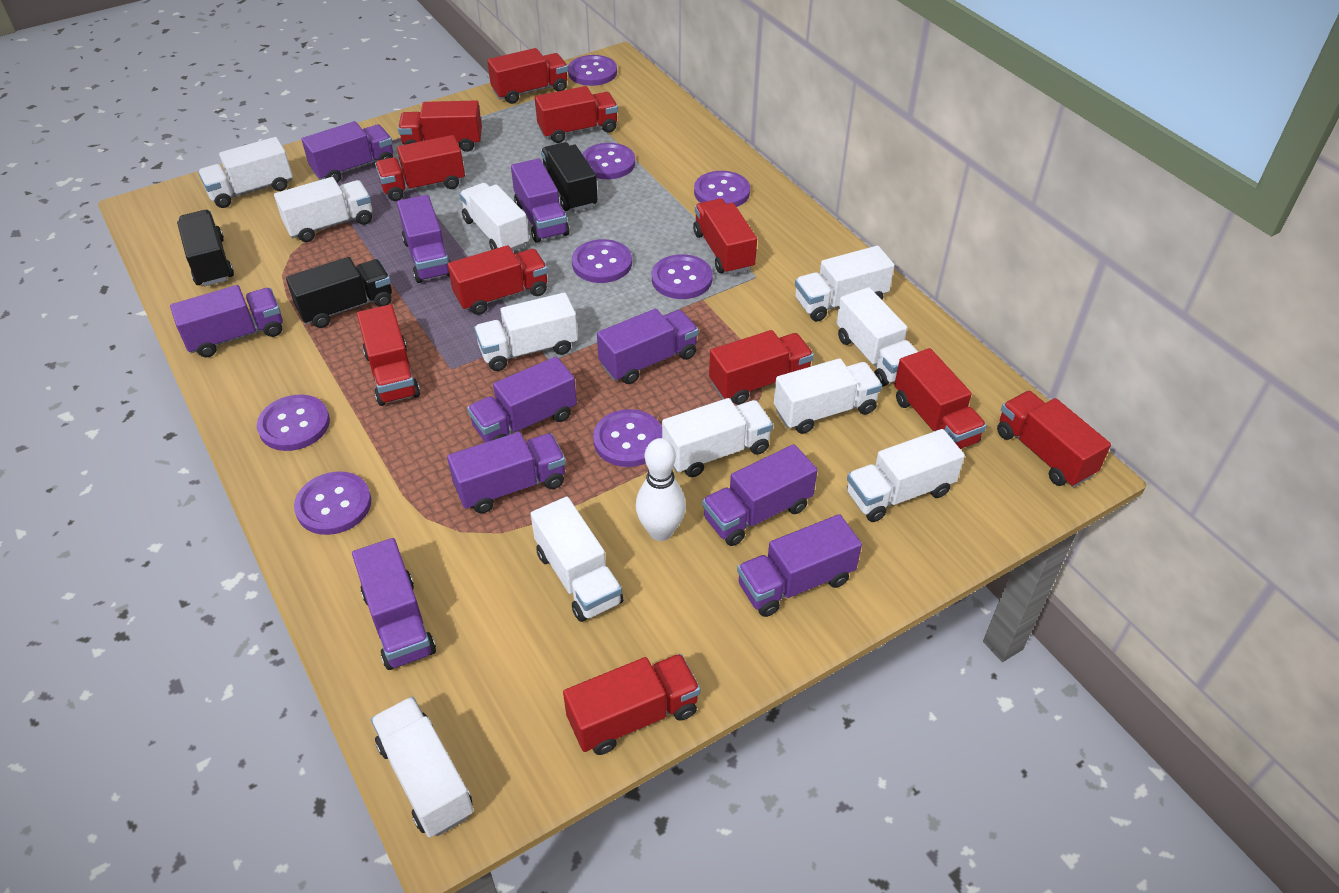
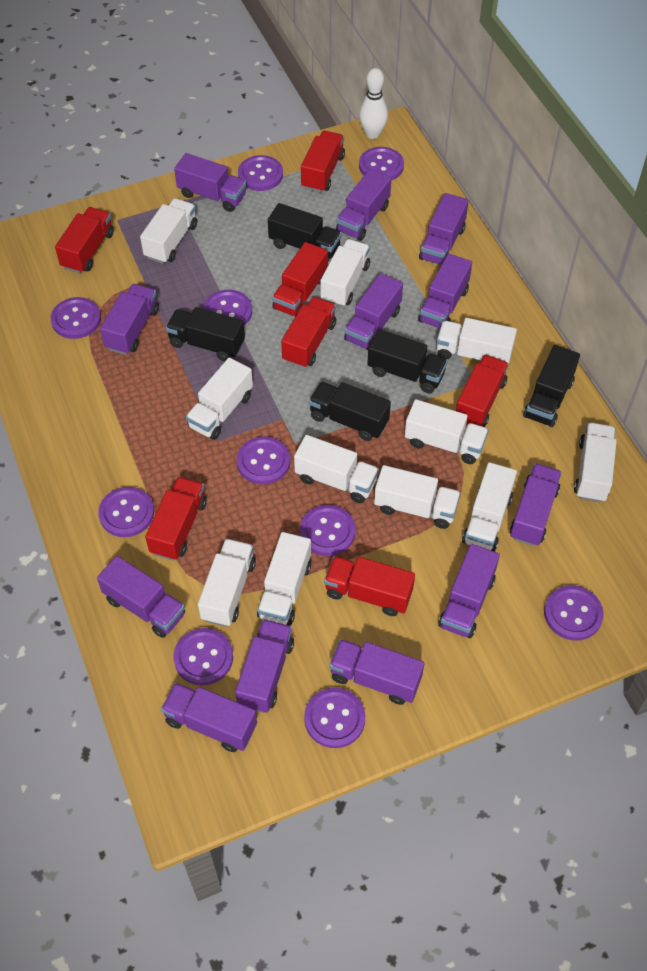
black truck: [177,210,234,286] [286,257,392,328] [541,142,598,212] = 3 -> [166,307,245,361] [268,203,341,262] [309,382,391,441] [367,329,448,394] [523,345,580,427] = 5
purple button: [257,394,330,451] [294,471,371,535] [568,55,617,86] [572,239,632,283] [582,143,635,179] [593,409,662,467] [652,254,713,299] [694,171,750,207] = 8 -> [51,297,101,339] [98,487,154,537] [173,628,233,686] [203,290,252,325] [237,436,290,484] [238,155,283,191] [300,505,356,556] [304,688,365,748] [359,147,404,180] [544,585,604,641] = 10
purple truck: [170,285,283,357] [302,121,393,183] [352,538,436,670] [397,195,451,283] [447,432,566,514] [467,357,577,442] [511,158,570,243] [597,309,699,384] [702,444,817,546] [737,514,862,617] = 10 -> [97,556,185,638] [100,284,159,355] [161,683,257,752] [174,153,246,212] [235,619,294,713] [329,639,424,705] [336,169,391,241] [344,273,403,350] [418,254,472,328] [419,193,469,265] [438,544,500,638] [510,463,562,546] = 12
red truck: [357,304,420,406] [375,135,465,201] [398,100,482,152] [448,245,548,315] [487,48,568,104] [535,86,618,143] [563,654,700,755] [693,199,757,275] [709,330,814,405] [894,348,987,449] [997,391,1111,487] = 11 -> [55,207,114,273] [145,477,207,560] [272,242,328,317] [281,297,336,368] [301,131,345,193] [324,556,415,616] [456,355,509,427] = 7

